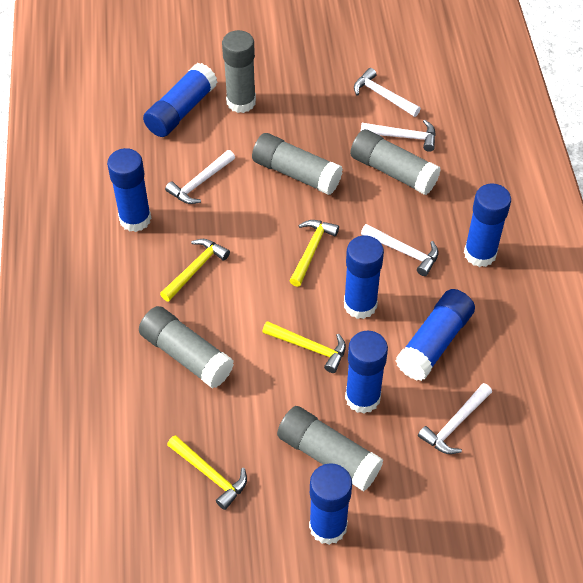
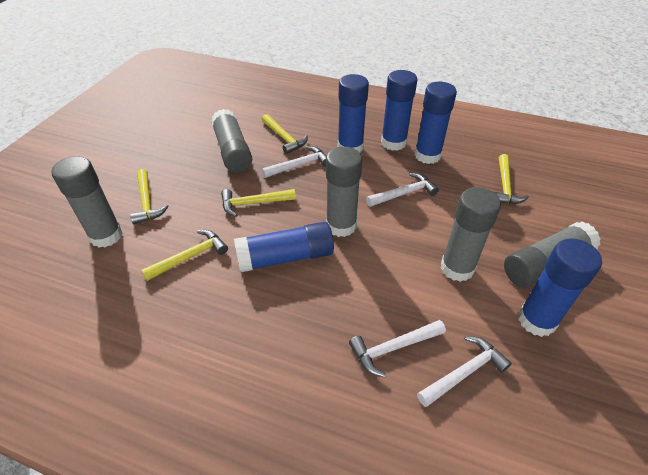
blue glue stick: [107,148,151,232] [143,63,217,137] [309,463,352,545] [344,235,384,319] [345,331,388,414] [396,289,475,381] [464,183,511,267] = 7 -> [234,222,334,273] [338,74,369,153] [381,70,417,151] [415,82,457,164] [518,239,602,337] = 5
white hammer: [165,150,235,204] [354,68,421,117] [361,120,436,152] [361,224,439,276] [418,383,492,454] = 5 -> [262,146,327,178] [349,320,446,377] [366,173,439,207] [417,336,512,407] = 4
yellow hammer: [160,239,230,302] [167,435,247,510] [262,321,346,373] [290,220,339,287] = 4 -> [130,169,169,224] [141,230,228,281] [221,189,296,217] [262,114,308,154] [494,154,529,204] = 5

